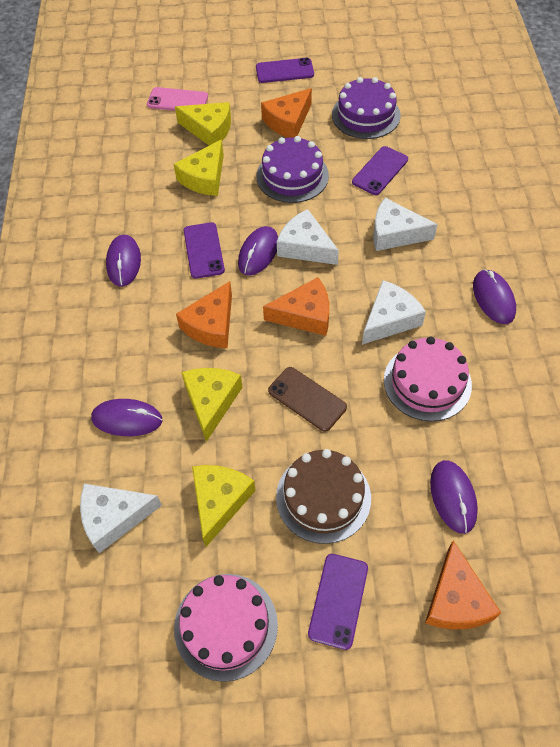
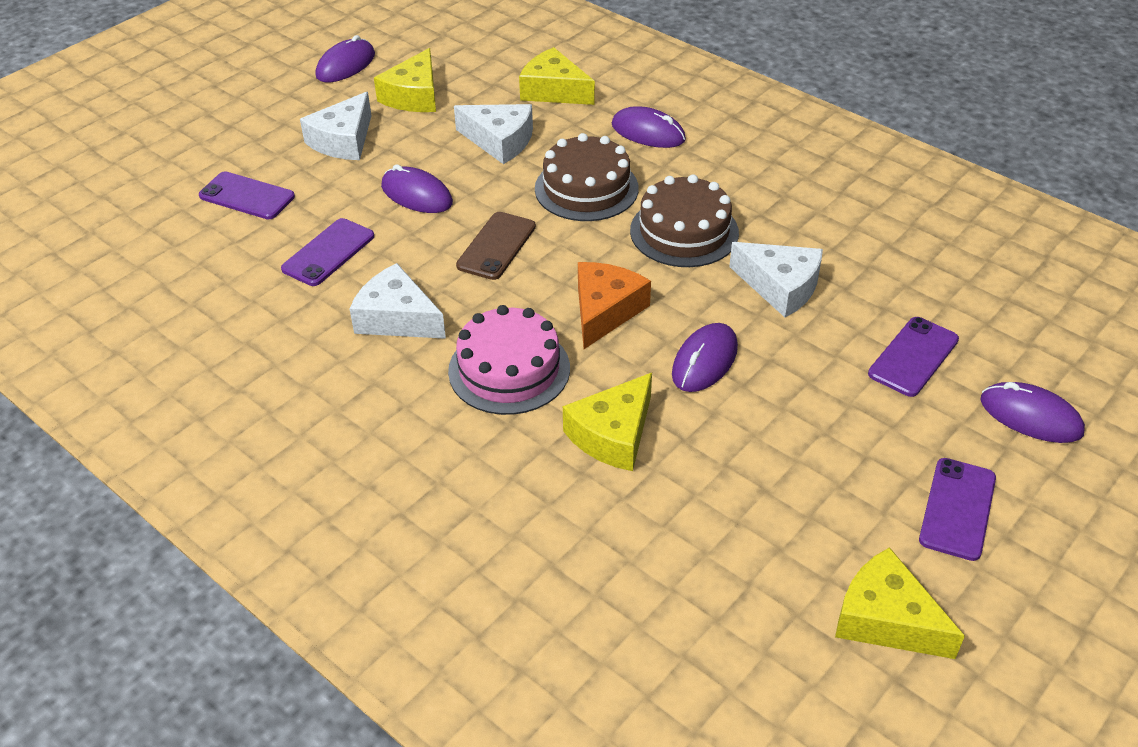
brown cake: [276,449,371,544] = 1 -> [535,133,639,221] [630,174,739,267] = 2
orange cheese: [176,281,232,348] [261,88,312,138] [263,277,329,336] [425,541,501,630] = 4 -> [578,262,651,349] = 1
pink cake: [174,574,278,682] [384,336,472,421] = 2 -> [448,305,570,415] = 1
pink phone: [147,87,208,111] = 1 -> none = 0
purple cake: [256,136,329,203] [332,77,400,139] = 2 -> none = 0

